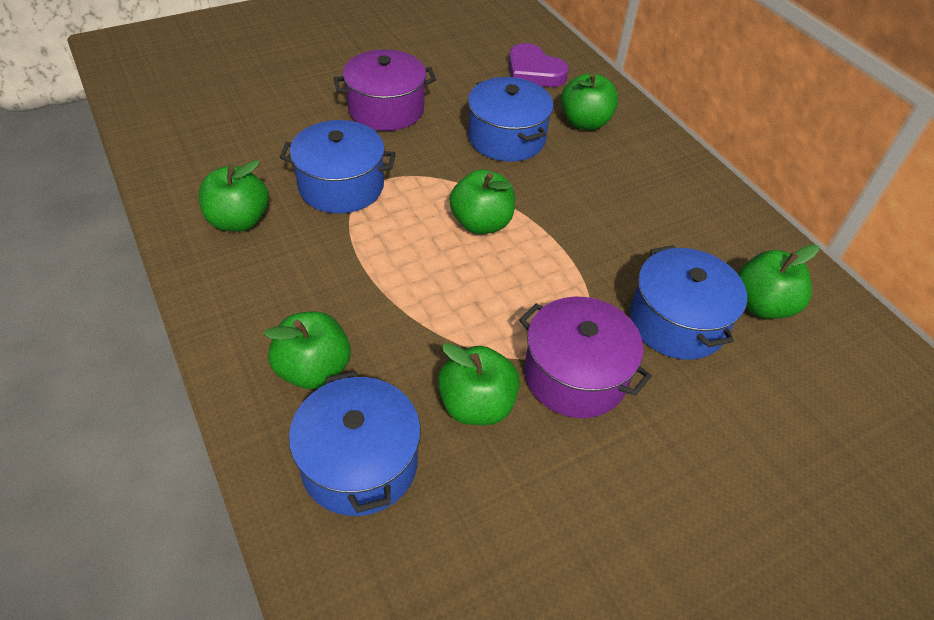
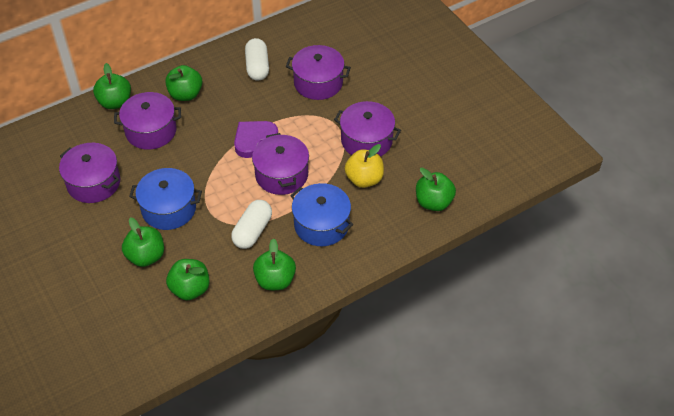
blue pot: [279,120,396,213] [289,371,421,516] [468,77,554,162] [630,245,747,360] = 4 -> [129,168,202,230] [290,183,353,246] = 2
purple pot: [333,49,436,131] [519,297,652,418] = 2 -> [59,143,120,203] [114,92,181,150] [252,133,309,195] [286,45,351,100] [334,101,401,157] = 5
white capsule: none = 0 -> [231,200,272,249] [245,38,269,81] = 2
yellow apple: none = 0 -> [345,144,384,188] = 1

